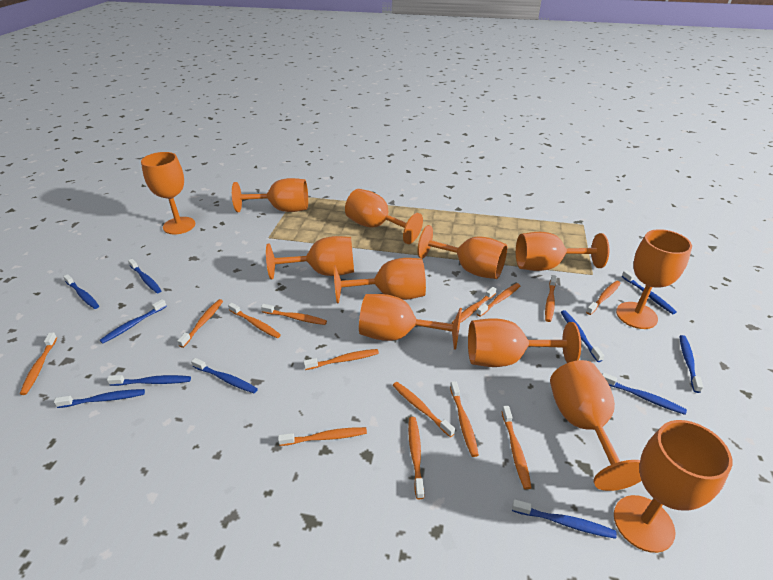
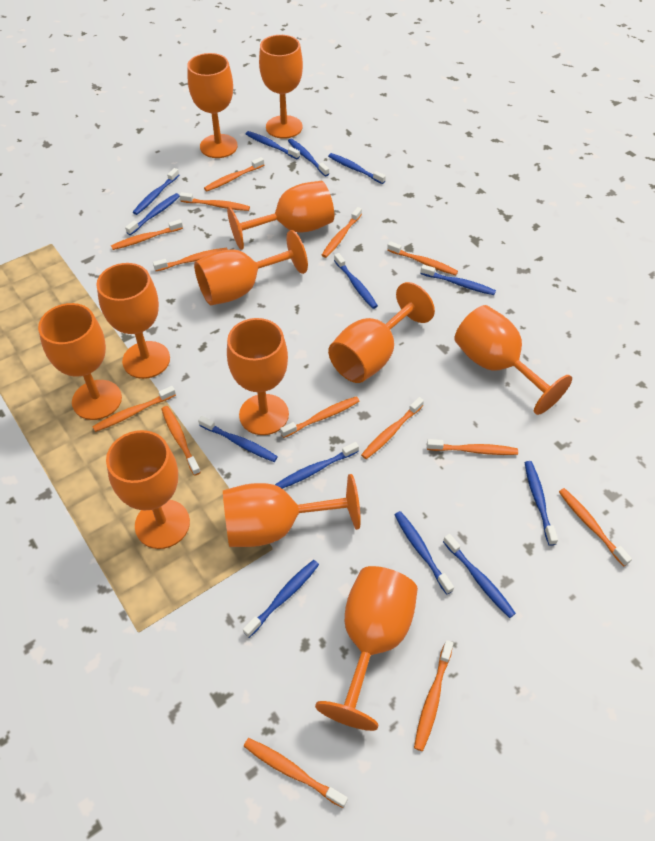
blue toothbrush: [54,389,145,408] [63,274,99,309] [99,299,167,344] [107,375,191,386] [128,259,162,293] [191,358,258,393] [512,499,617,539] [561,310,604,362] [602,373,687,415] [622,270,677,314] [679,335,703,393] = 11 -> [125,193,180,235] [133,168,179,215] [198,416,278,462] [243,560,319,638] [246,131,300,159] [275,442,359,489] [288,139,329,176] [328,153,386,184] [334,253,378,309] [395,511,454,595] [420,265,496,295] [443,534,516,618] [525,461,558,546] = 13

